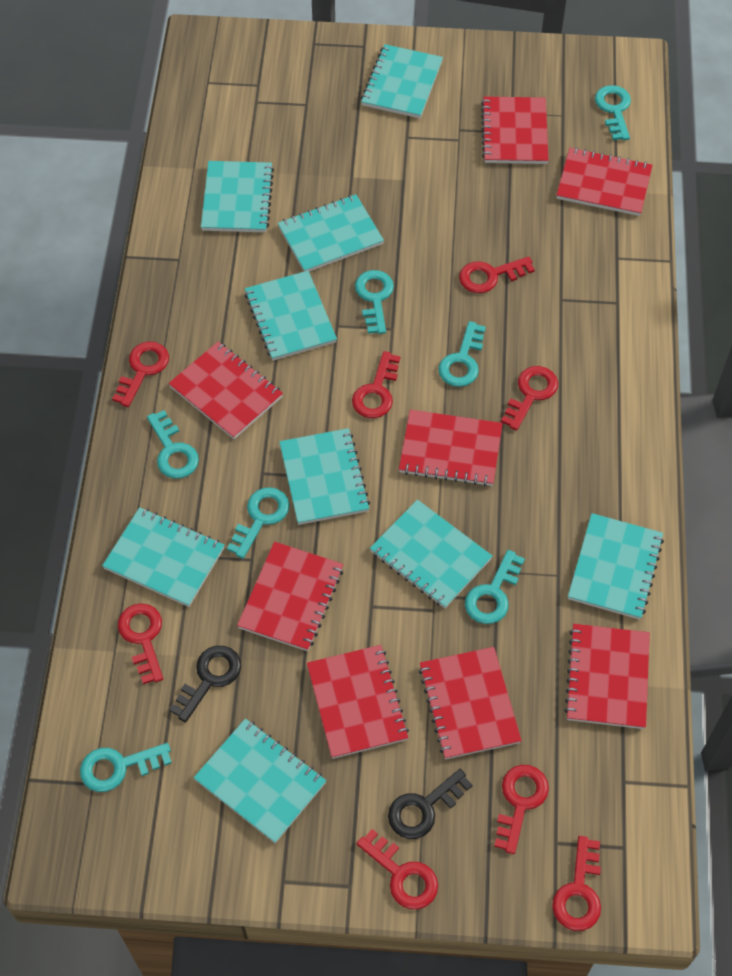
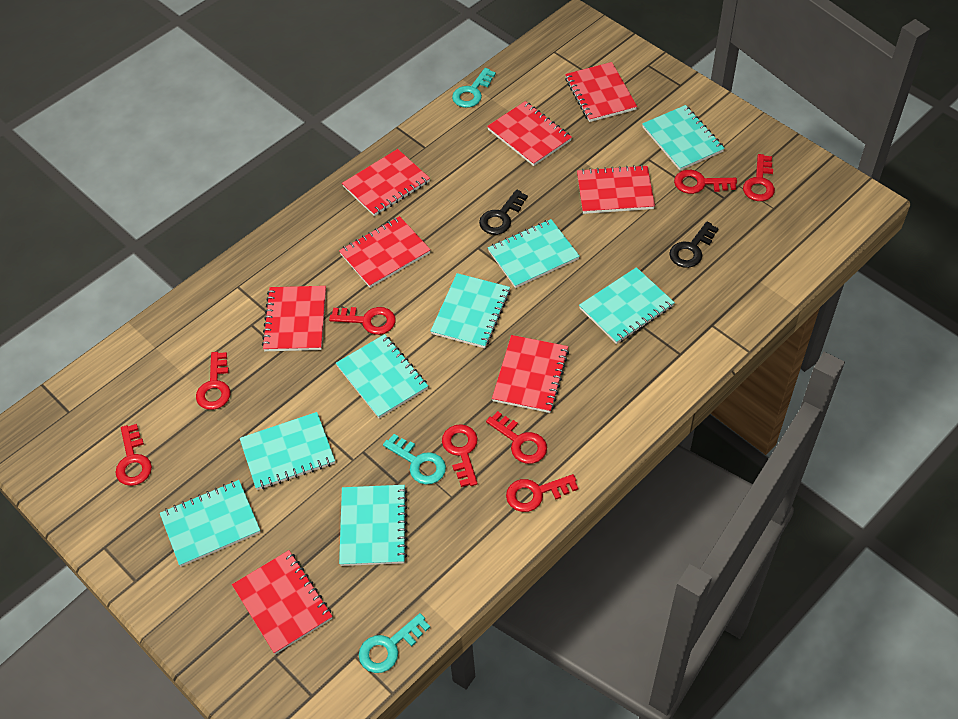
turquoise key: [80,743,172,792] [147,410,199,478] [227,487,290,559] [355,270,394,334] [438,321,486,387] [465,550,525,624] [595,85,631,140] = 7 -> [359,613,430,673] [383,434,446,484] [452,68,496,108] = 3
turquoise notebook: [102,507,225,607] [193,718,326,843] [201,161,274,232] [245,271,337,361] [278,194,384,272] [279,428,370,525] [361,44,443,118] [370,500,492,608] [568,513,664,620] = 9 -> [160,480,261,567] [240,412,335,490] [336,334,428,418] [339,485,407,566] [431,273,510,348] [488,219,580,288] [579,267,675,344] [642,105,725,171] = 8

